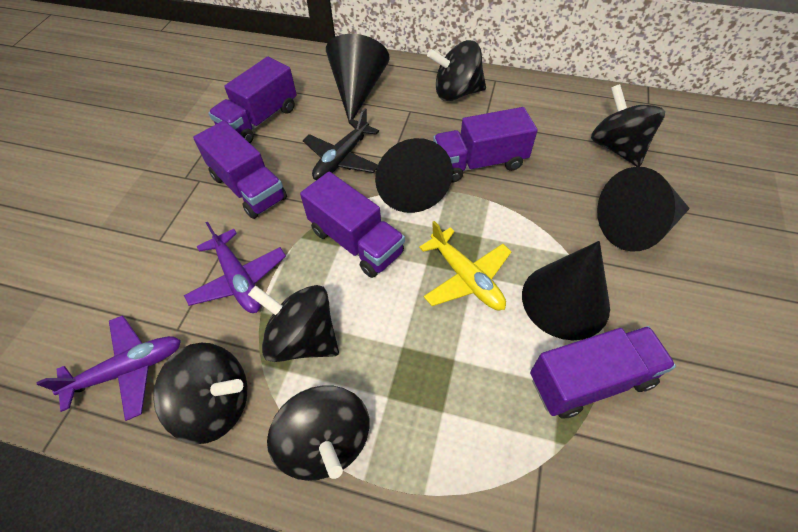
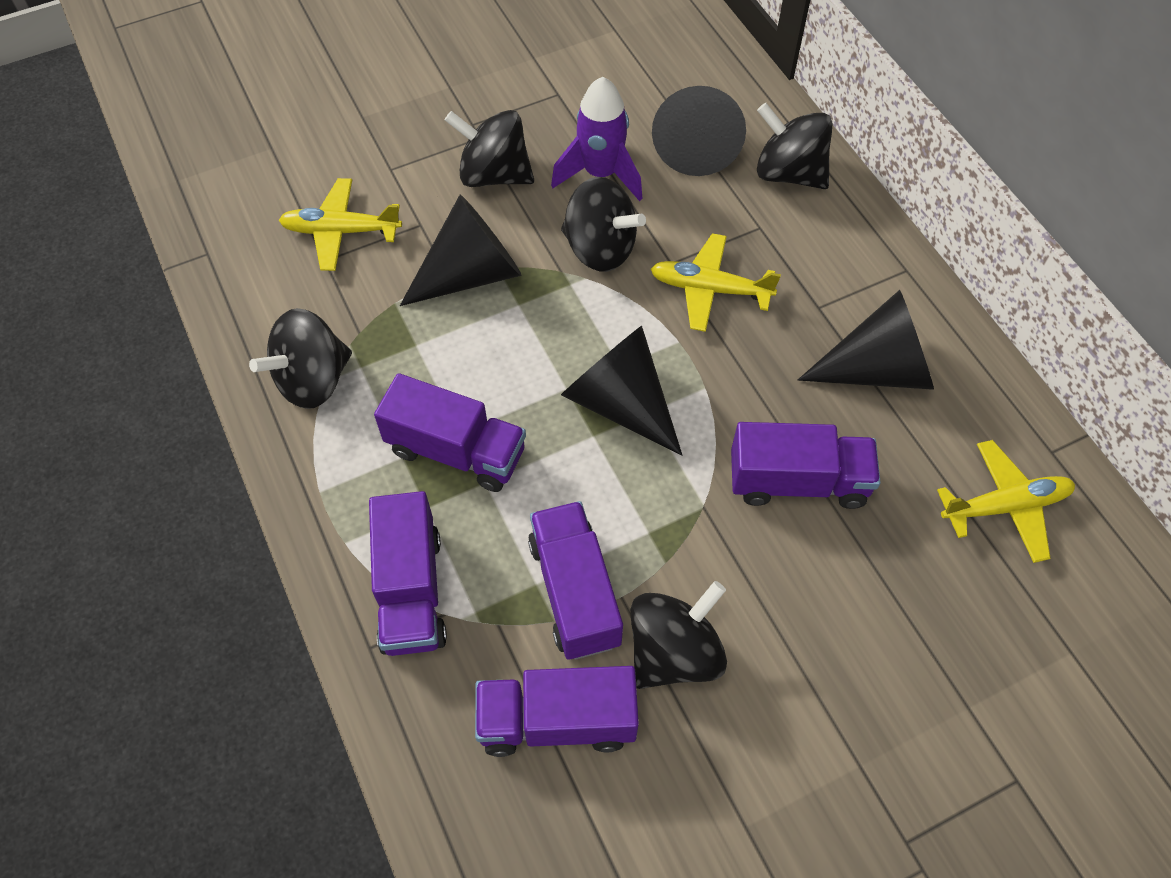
black plane: [303,108,379,180] = 1 -> none = 0
purple plane: [37,315,181,421] [184,222,286,313] = 2 -> none = 0
purple rocket: none = 0 -> [551,77,642,201] = 1
yellow plane: [419,221,512,310] = 1 -> [279,178,402,271] [651,233,781,332] [937,440,1075,563] = 3

